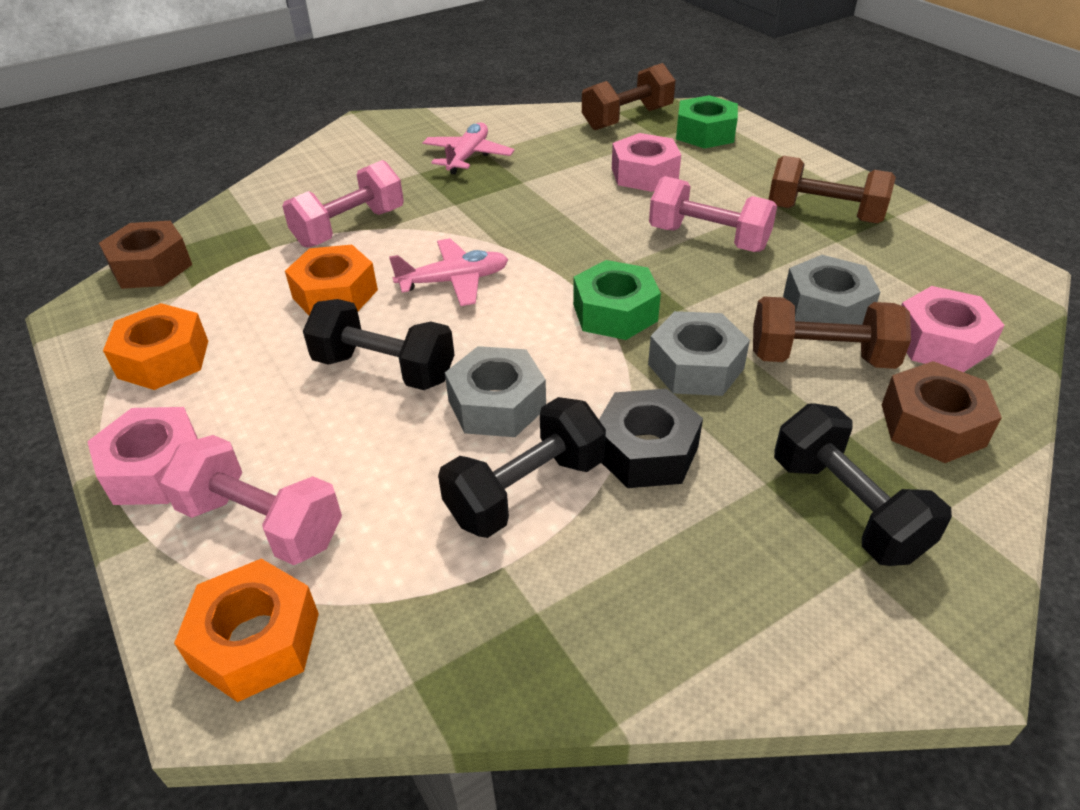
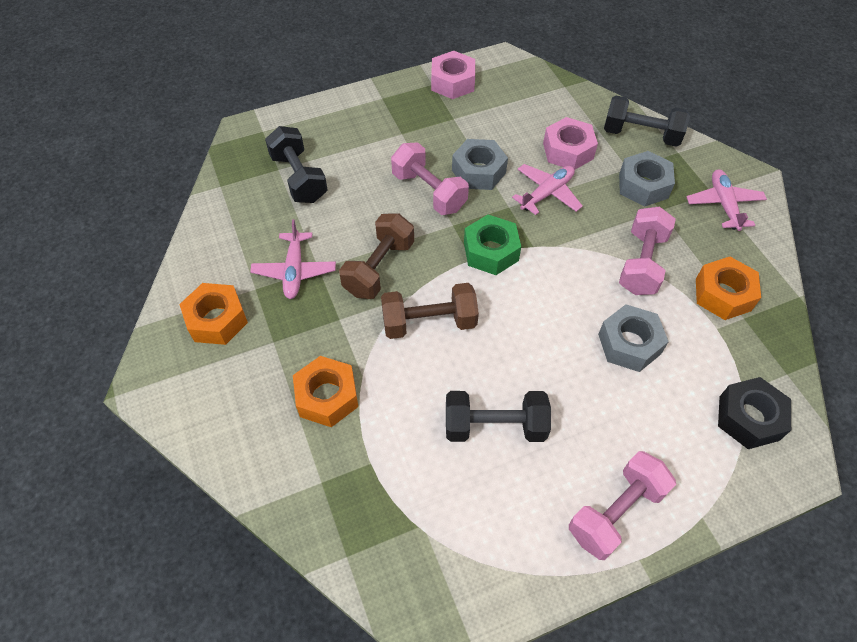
brown dumbbell: [582,63,676,130] [753,297,911,369] [768,156,896,224] = 3 -> [339,213,414,299] [381,283,479,339] = 2
brown nut: [99,221,192,289] [882,361,1002,463] = 2 -> none = 0
green nut: [573,260,661,340] [676,95,738,149] = 2 -> [464,215,521,275] = 1
pink nut: [87,407,198,505] [612,133,681,192] [901,286,1005,372] = 3 -> [431,51,475,99] [543,117,598,170] = 2
pink plane: [389,238,508,306] [422,123,514,174] = 2 -> [250,219,336,299] [512,164,583,215] [686,169,767,231] = 3

